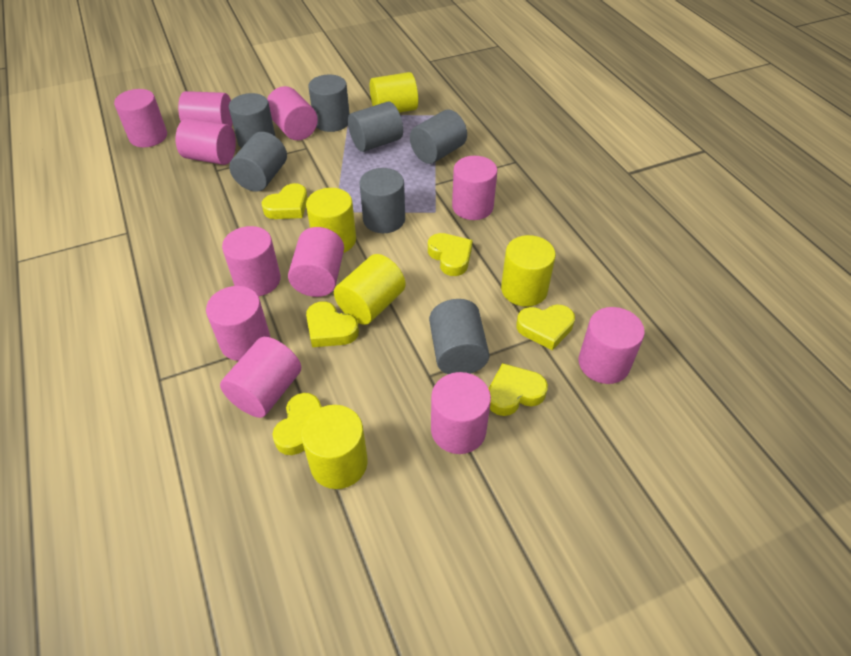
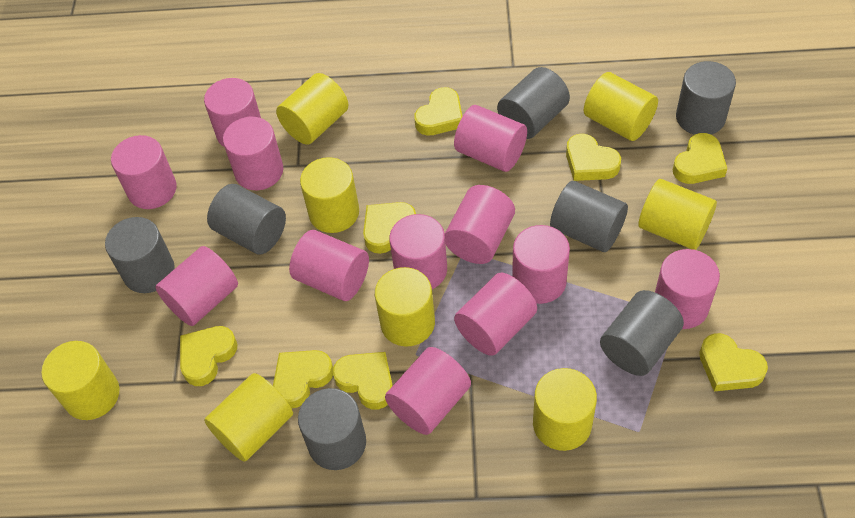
pink cylinder: [114,89,167,147] [175,118,236,165] [178,91,233,127] [206,286,270,361] [220,337,301,418] [222,226,281,296] [267,86,318,140] [288,227,344,297] [431,372,491,454] [452,156,497,220] [579,307,645,384] = 11 -> [111,135,177,209] [155,246,238,326] [204,78,261,147] [223,117,283,190] [289,230,369,301] [385,347,471,435] [389,214,447,289] [445,185,515,264] [454,105,527,172] [454,273,537,356] [512,225,570,304] [655,249,720,329] = 12
yellow cylinder: [301,405,368,489] [306,188,356,253] [334,254,406,325] [370,72,418,113] [501,235,556,307] = 5 -> [41,341,120,420] [204,373,293,462] [276,73,348,145] [300,157,359,233] [375,267,435,346] [533,368,597,451] [584,72,658,141] [638,179,717,250] = 8
yellow heart: [262,183,308,219] [272,393,322,455] [306,302,359,347] [428,233,473,276] [489,363,548,416] [516,304,575,350] = 6 -> [180,326,238,386] [273,350,333,408] [333,352,393,410] [363,202,416,254] [414,87,463,136] [566,134,621,181] [673,133,727,184] [699,333,768,391] = 8

